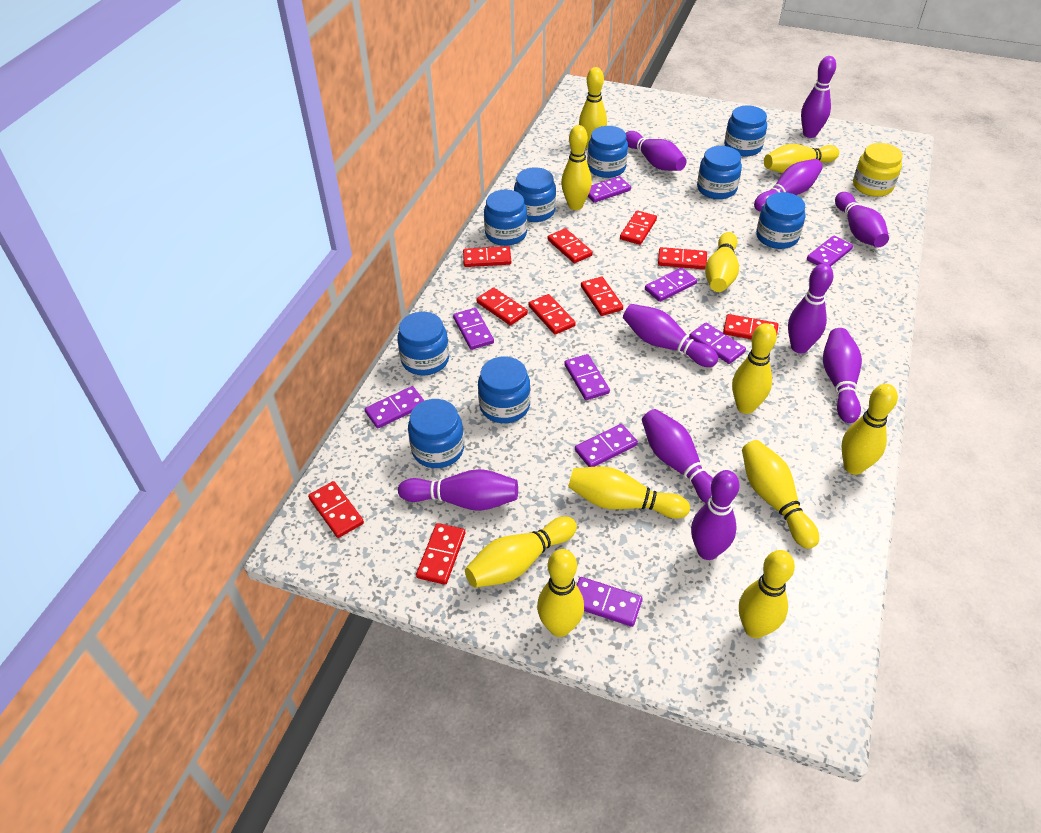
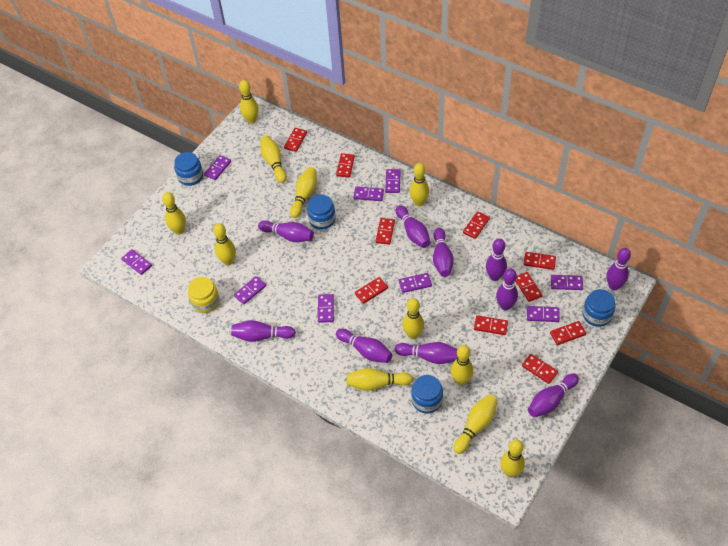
blue jar: [397,312,449,376] [408,399,464,468] [478,356,530,423] [484,190,527,246] [514,167,556,222] [587,126,628,178] [697,146,742,199] [724,105,767,157] [756,192,806,249] = 9 -> [174,152,203,186] [307,195,336,230] [411,375,443,413] [582,289,615,327] = 4

